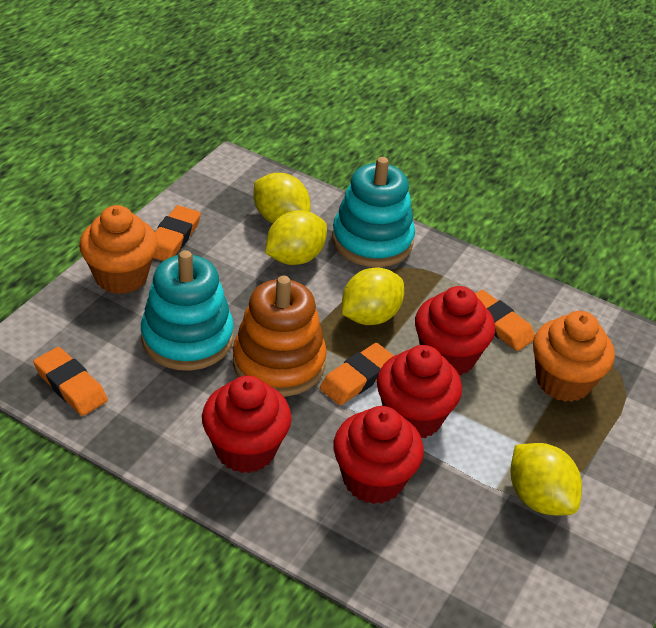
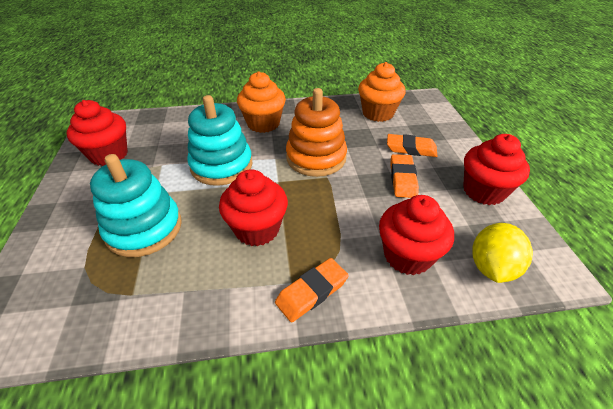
orange eraser: [33,347,108,416] [153,205,201,261] [320,343,394,405] [475,290,535,351] = 4 -> [275,258,349,323] [387,134,437,157] [390,154,419,198] = 3
yellow lemon: [254,173,310,223] [265,210,327,265] [342,267,404,325] [511,443,582,516] = 4 -> [472,223,533,283] = 1

